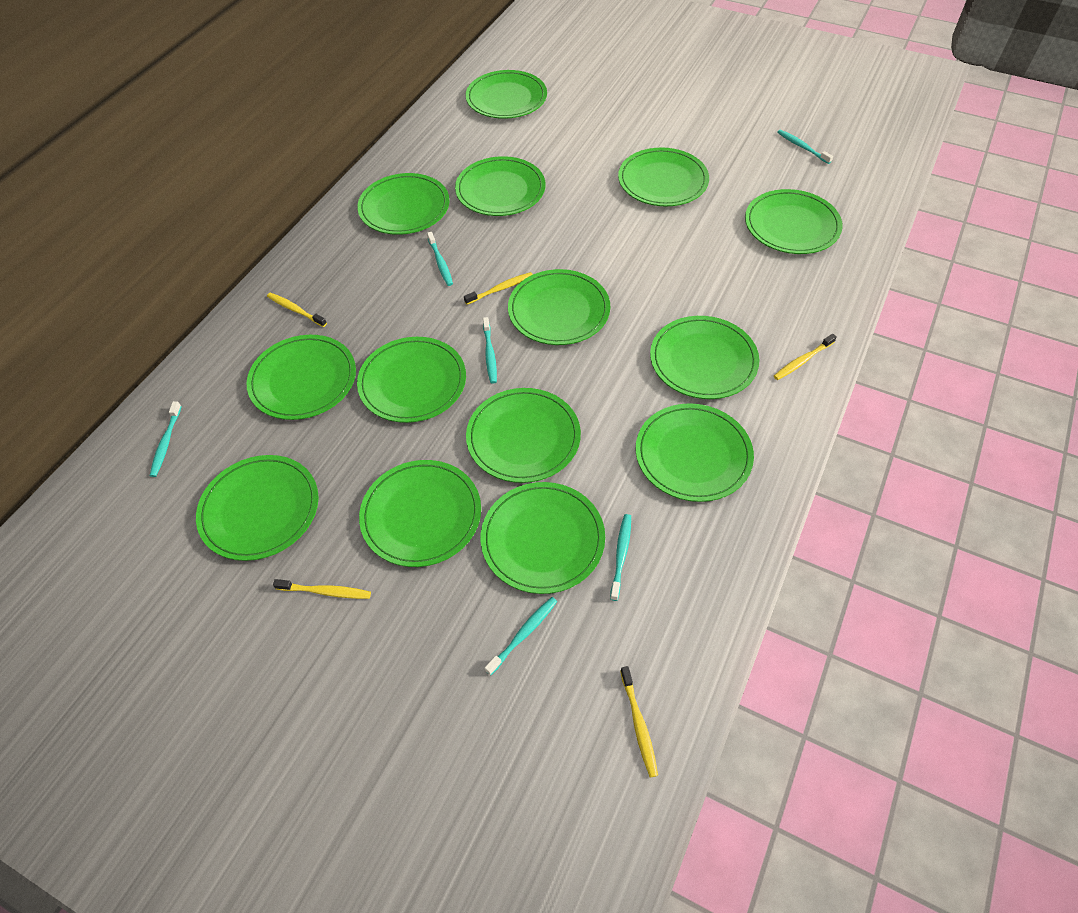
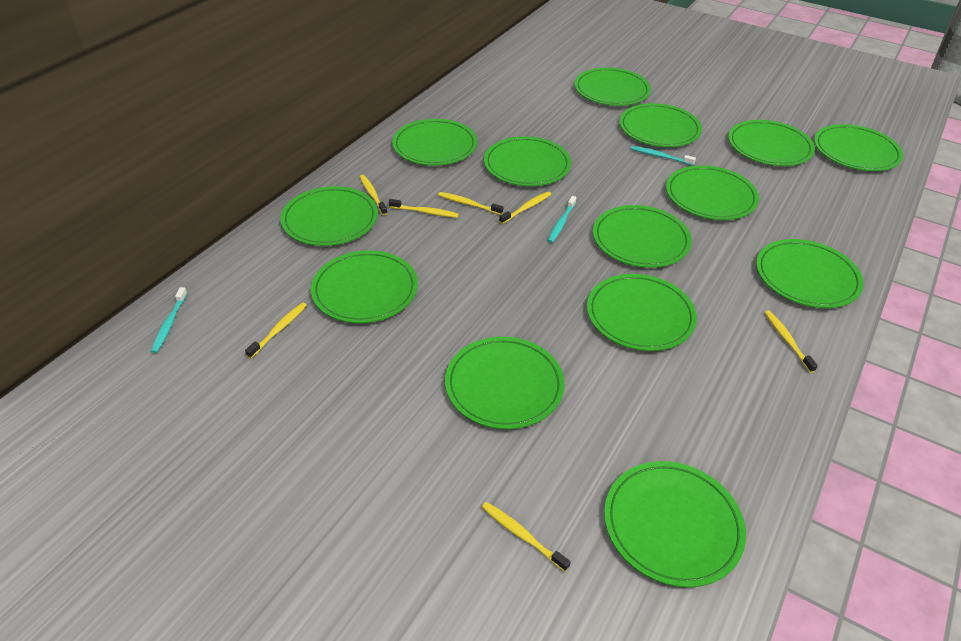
turquoise toothbrush: [150,401,182,477] [427,232,453,286] [483,317,497,384] [485,597,557,675] [610,514,631,601] [777,130,833,164] = 6 -> [151,287,187,353] [548,196,576,243] [631,146,696,165] = 3
yellow toothbrush: [267,293,327,327] [273,579,371,599] [464,272,533,305] [620,666,658,778] [774,334,837,380] = 5 -> [245,302,307,358] [360,175,388,215] [389,199,459,218] [438,192,503,215] [482,502,571,572] [499,191,551,224] [764,310,818,373] = 7

